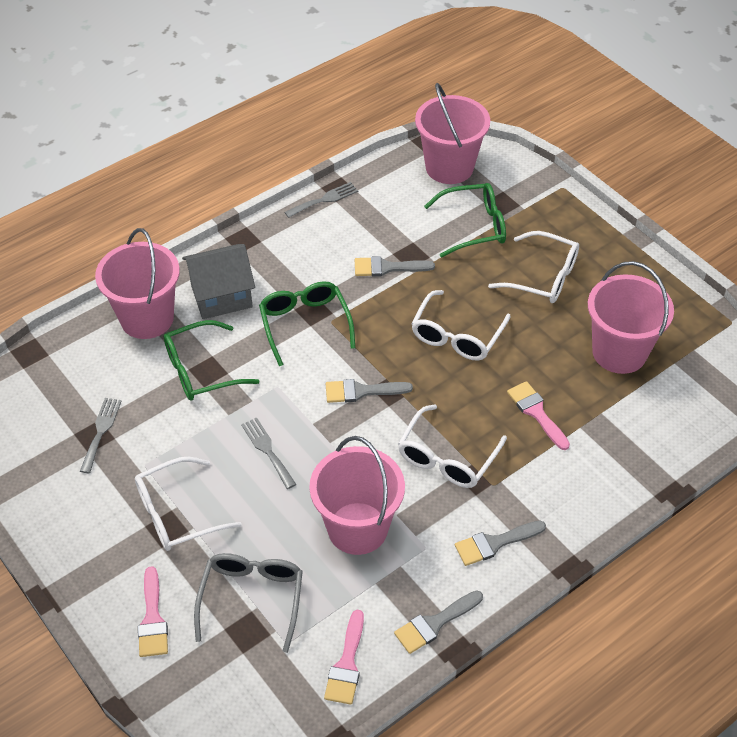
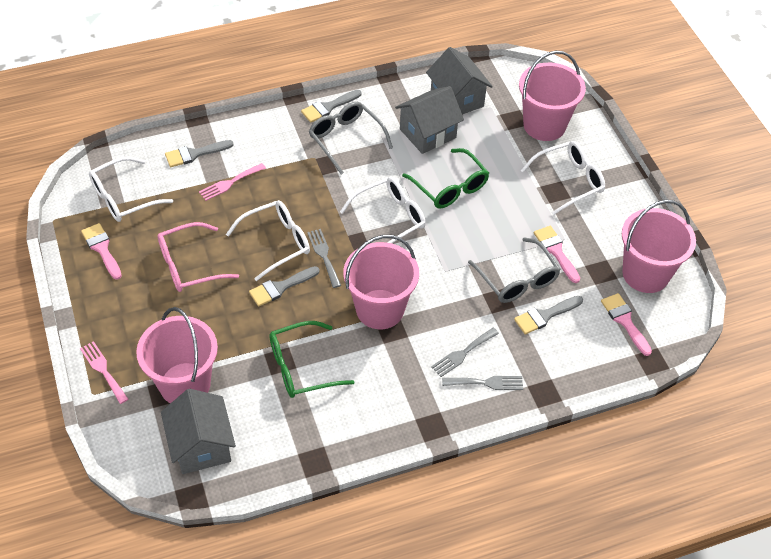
green glasses: [164,320,259,401] [259,281,355,366] [424,183,506,258] = 3 -> [269,321,355,398] [402,148,489,209] = 2
grey glasses: [194,553,303,653] = 1 -> [309,102,393,174] [468,237,561,303] = 2
grey house: [182,244,255,319] = 1 -> [161,389,236,474] [395,86,464,154] [426,47,493,114] = 3
pink fork: none = 0 -> [80,341,128,404] [199,163,266,201] = 2
pink glasses: none = 0 -> [157,222,239,292] = 1

